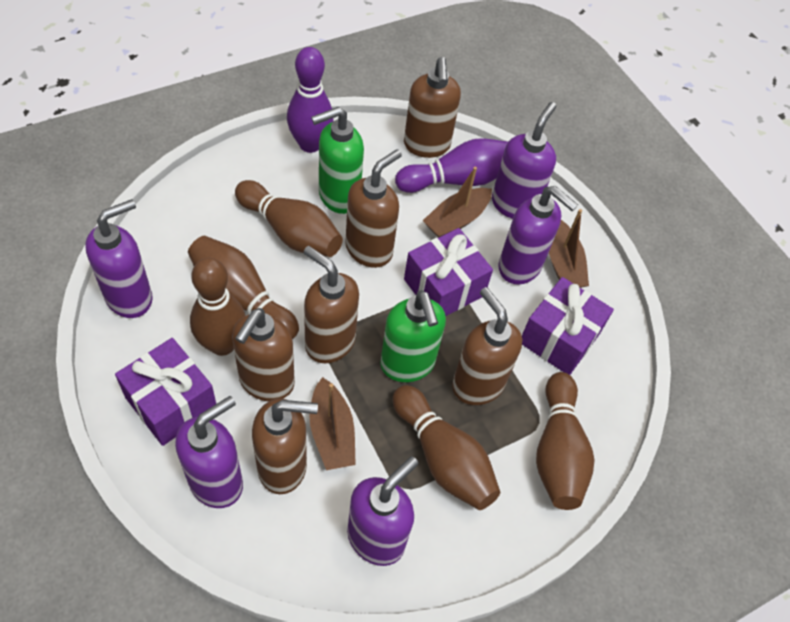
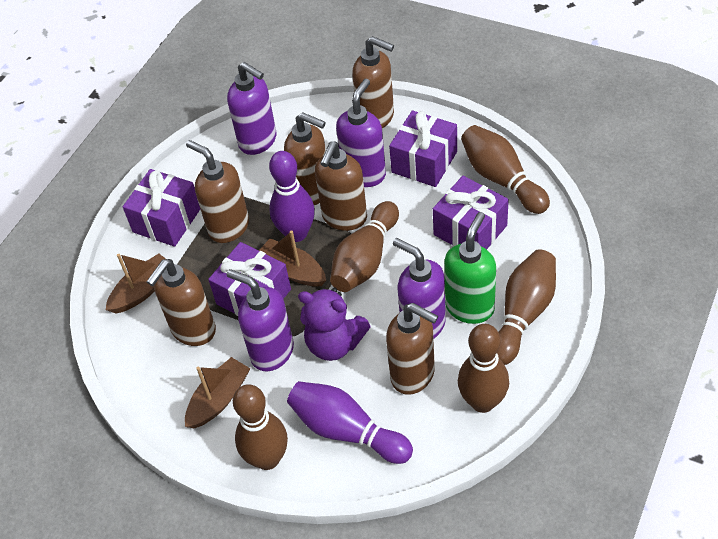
green soap dispenser: [311,107,364,214] [380,290,446,382] = 2 -> [444,212,496,324] = 1
purple gift: [115,338,216,446] [404,228,493,316] [522,277,614,375] = 3 -> [123,169,200,247] [208,242,291,316] [389,110,457,187] [433,176,509,250] = 4
purple soap dispenser: [85,199,153,318] [175,396,243,508] [347,456,419,566] [492,102,556,219] [498,186,578,285] = 5 -> [227,62,276,155] [227,269,294,371] [336,79,386,187] [393,238,446,339] = 4
purple teddy bear: none = 0 -> [298,287,371,361] = 1

